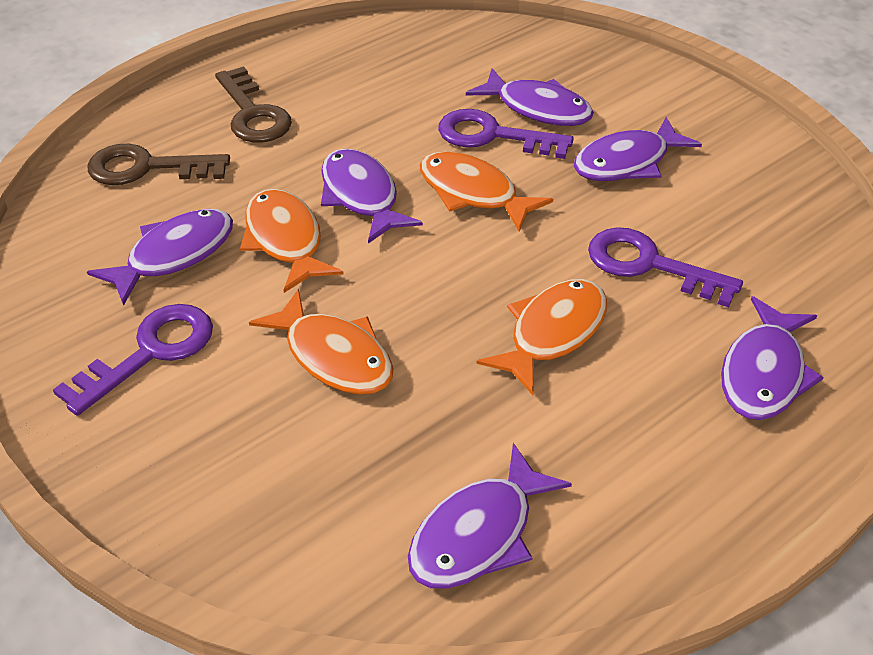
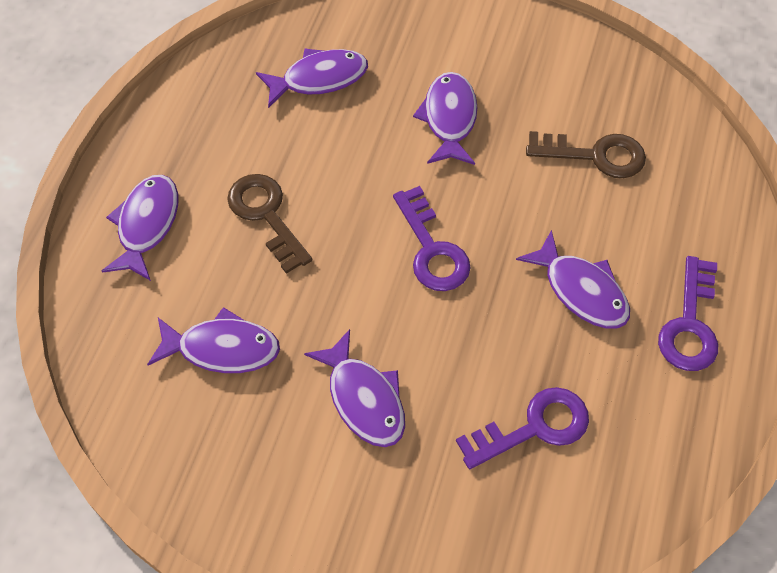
orange fish: [240,189,344,293] [249,289,393,395] [420,151,553,232] [477,279,607,395] = 4 -> none = 0

